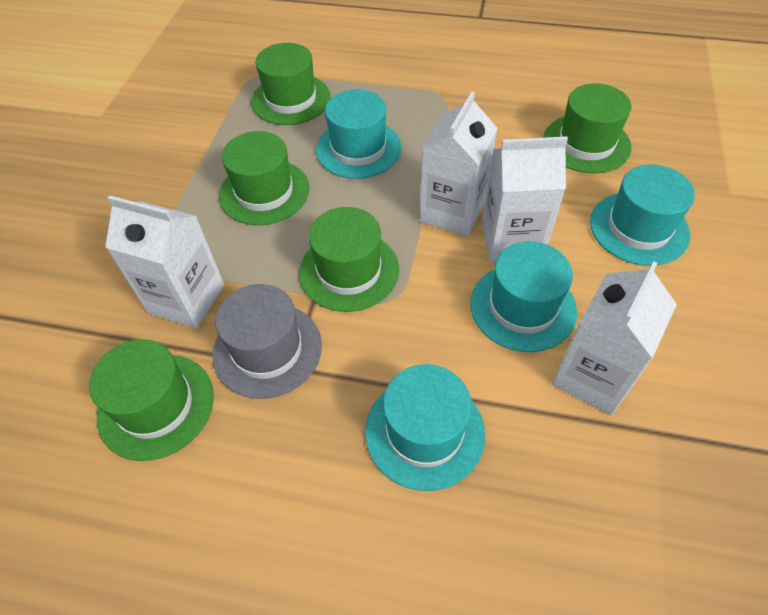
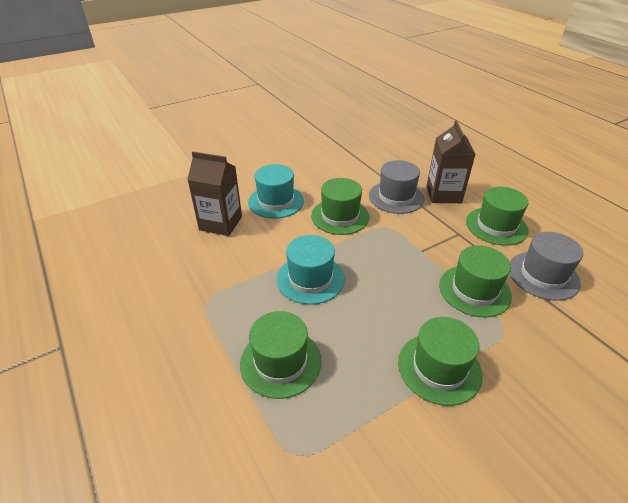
brown carton: none = 0 -> [187,151,242,236] [427,121,475,203] = 2
grey hat: [212,284,322,399] = 1 -> [369,160,424,214] [509,232,583,301] = 2
turquoise hat: [316,89,401,179] [365,364,485,491] [470,241,577,352] [590,164,695,266] = 4 -> [248,164,304,219] [277,235,345,305] = 2
white carton: [105,195,224,328] [420,92,497,237] [482,137,568,262] [552,261,677,415] = 4 -> none = 0

